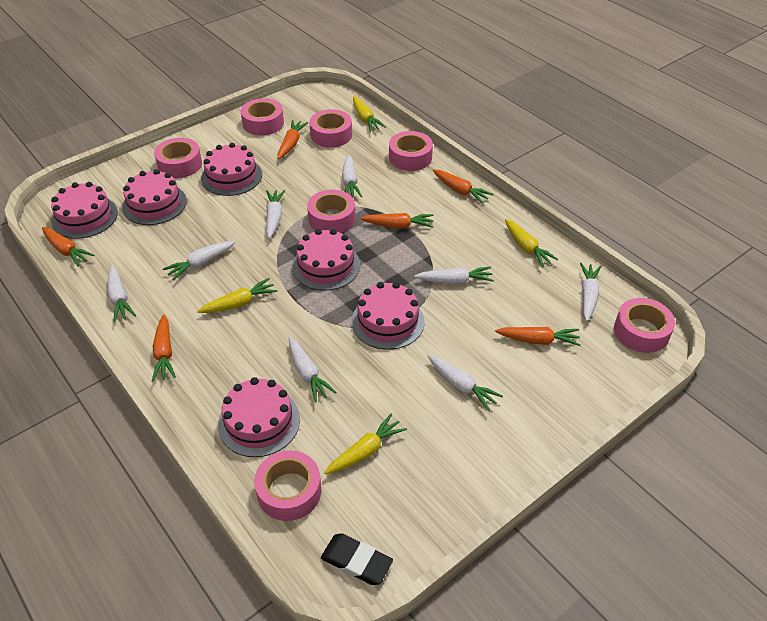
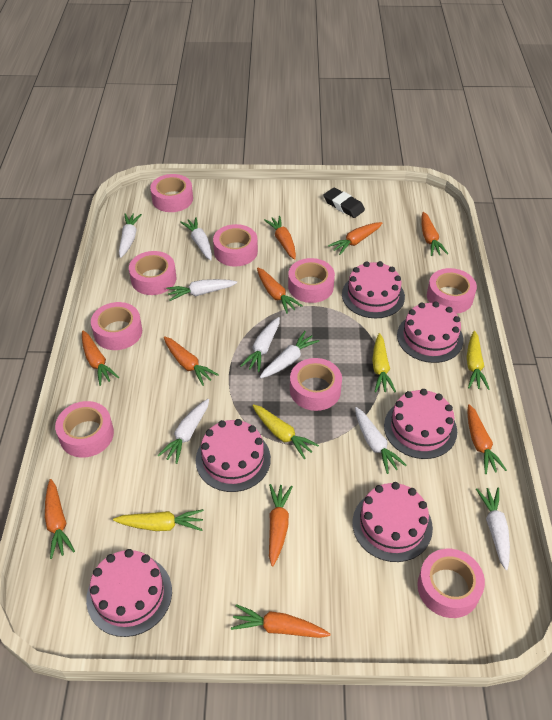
orange carrot: [42,227,95,266] [152,315,176,381] [278,120,308,159] [361,213,434,228] [433,169,493,204] [495,327,581,346] = 6 -> [45,479,75,559] [82,331,119,386] [164,336,219,386] [231,604,331,638] [257,267,302,314] [264,216,296,260] [269,484,293,566] [328,222,382,255] [421,212,448,256] [467,404,507,474] = 10
pink tape: [154,138,202,178] [241,98,284,136] [254,450,321,521] [307,190,356,233] [309,109,352,148] [389,131,433,171] [614,298,675,353] = 7 -> [55,401,114,458] [91,302,142,350] [129,251,176,295] [150,174,193,212] [213,224,258,267] [288,258,335,303] [290,358,342,411] [417,549,485,618] [427,268,477,314] = 9

